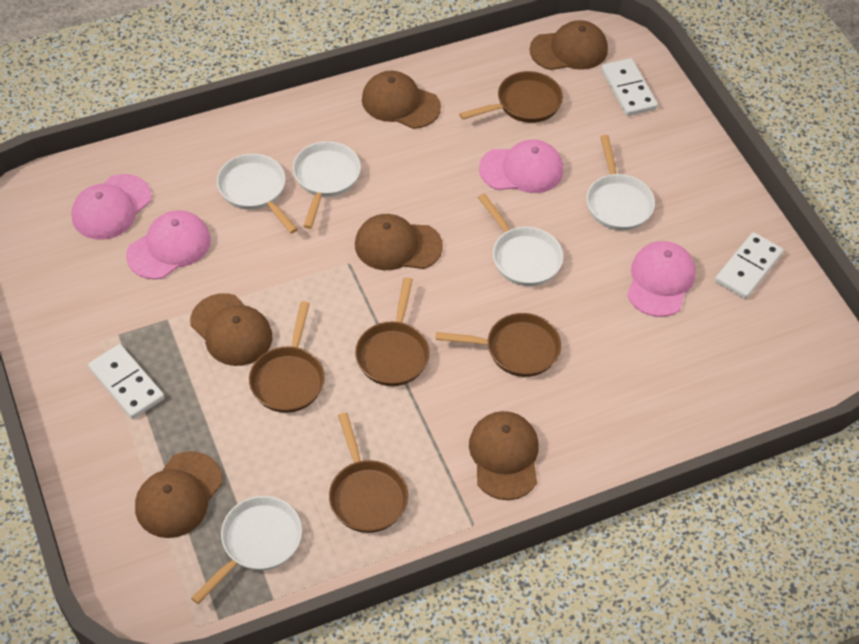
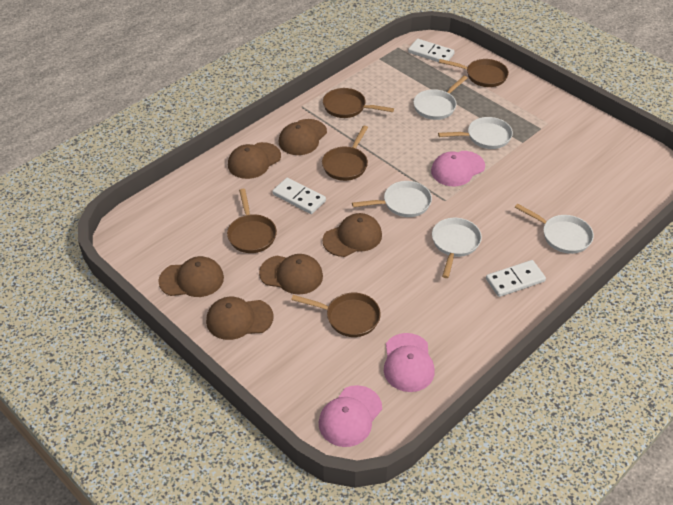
pink cap: [71,174,152,240] [126,210,211,280] [479,139,563,193] [627,241,696,317] = 4 -> [319,385,382,447] [384,333,435,392] [431,151,485,186] = 3

